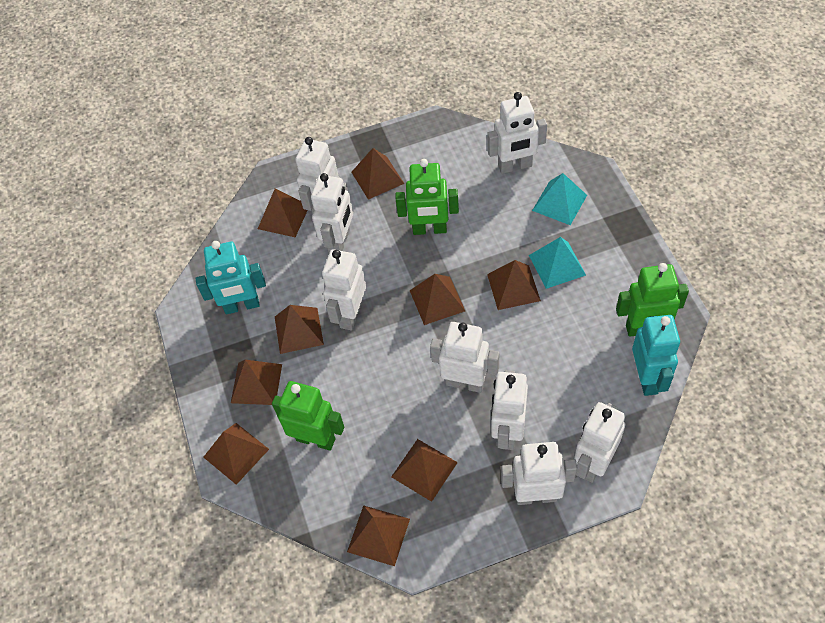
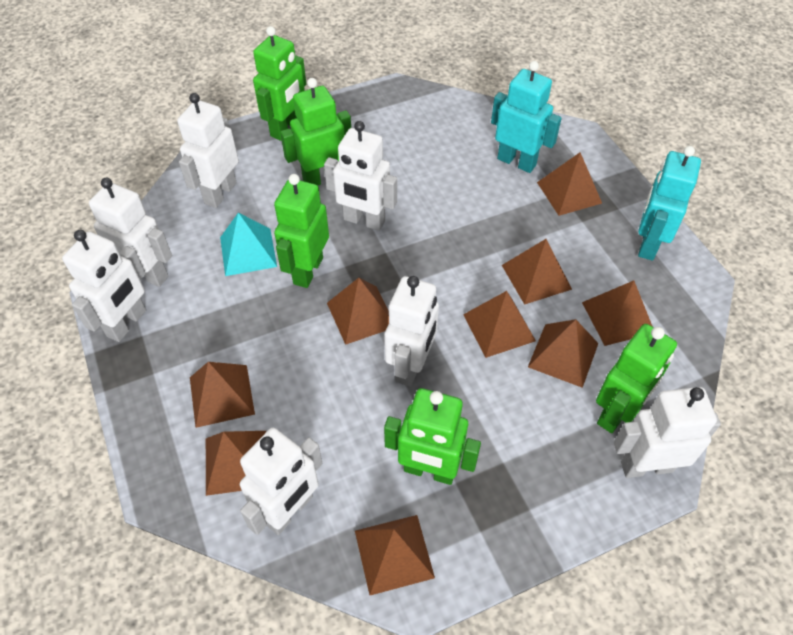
green robot: [272,381,344,451] [395,159,459,235] [616,263,689,337] = 3 -> [253,26,306,141] [274,174,329,288] [280,78,351,185] [384,388,481,485] [596,324,677,433] = 5
turquoise pyramid: [529,237,586,289] [532,173,587,225] = 2 -> [220,213,277,276] = 1
white robot: [295,137,339,214] [311,173,353,253] [322,250,366,330] [430,322,499,393] [488,92,547,174] [491,370,528,450] [501,442,577,505] [574,402,625,483] = 8 -> [62,230,146,342] [89,178,172,287] [177,93,239,208] [240,428,322,535] [324,121,397,231] [385,276,439,387] [614,387,721,478] = 7

